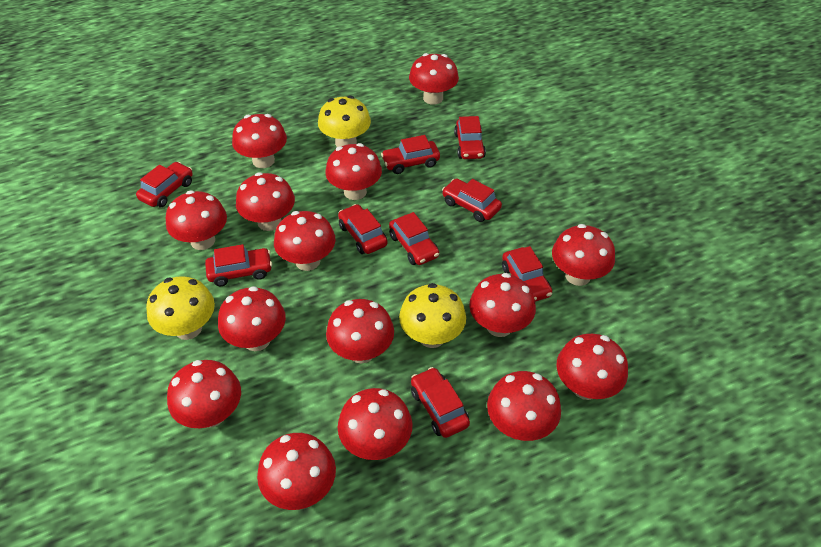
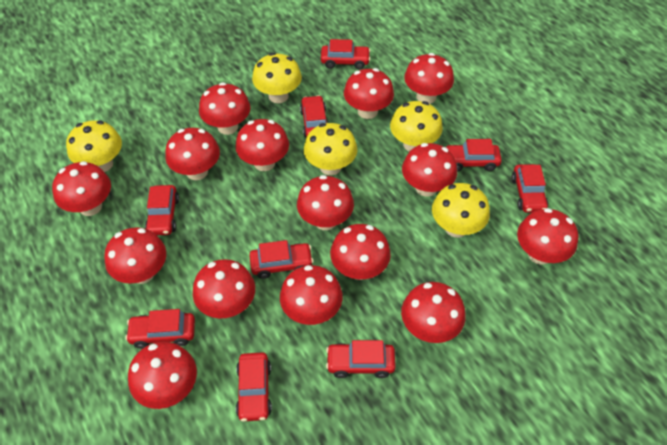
yellow mushroom: [146,276,215,340] [318,96,371,147] [399,283,466,348] = 3 -> [66,120,122,172] [252,53,302,103] [304,123,357,175] [390,101,443,152] [432,183,490,238] = 5

